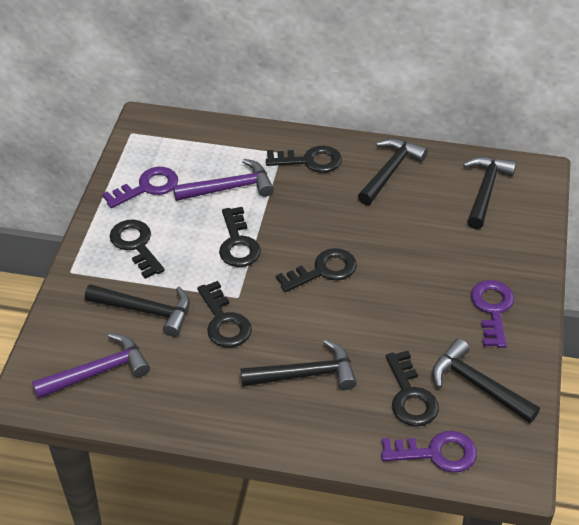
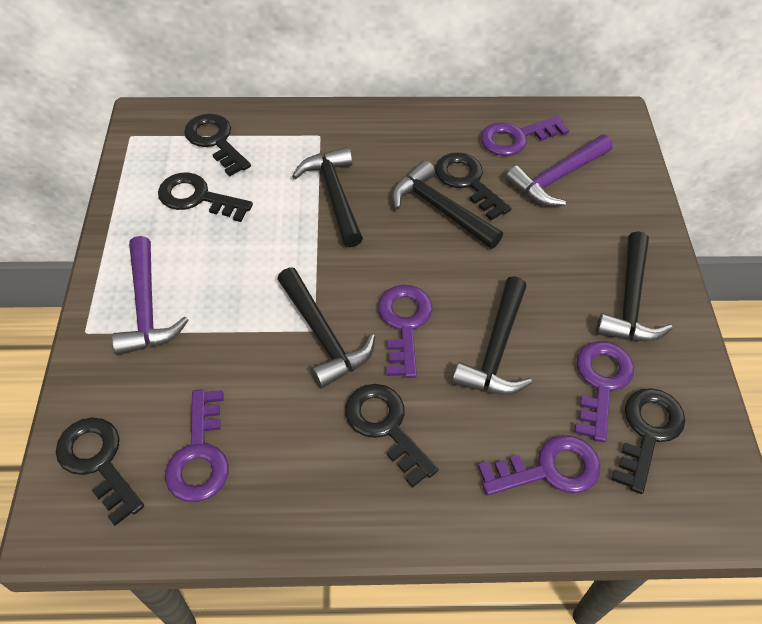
purple key: [102,167,178,208] [381,431,477,473] [471,280,514,348] = 3 -> [165,389,229,502] [378,285,433,378] [478,435,601,495] [481,116,569,156] [574,341,634,442] = 5

